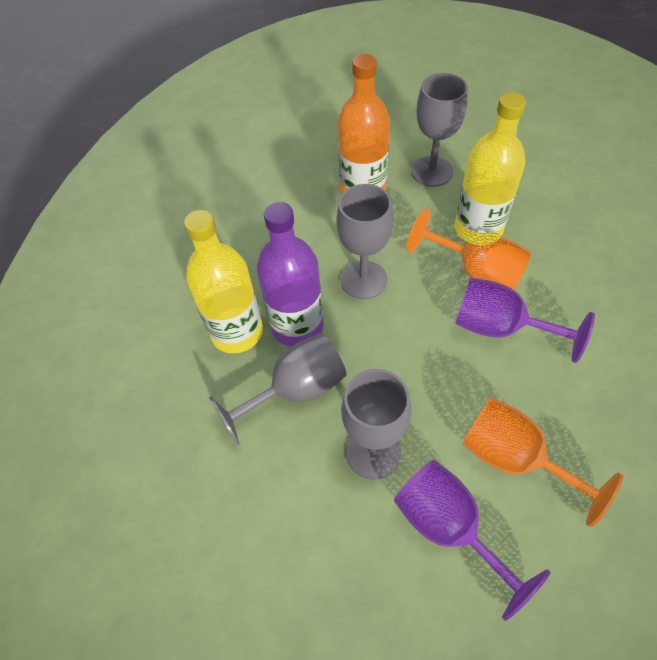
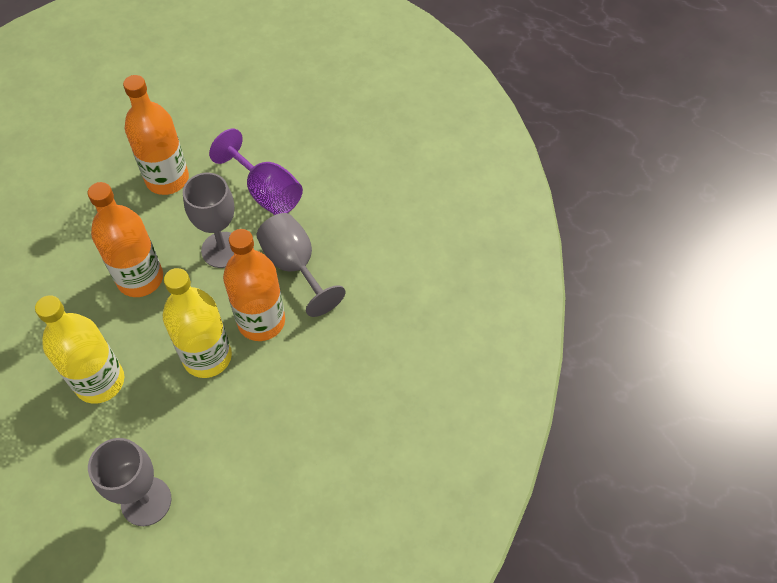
grey goblet: [209,333,347,445] [336,184,393,299] [341,369,412,480] [411,73,468,187] = 4 -> [88,438,171,526] [183,173,234,268] [256,213,345,317] = 3
orange bottle: [338,54,390,194] = 1 -> [88,182,163,297] [123,75,189,195] [223,229,285,341] = 3
orange goblet: [406,208,532,290] [462,397,623,527] = 2 -> none = 0
purple bottle: [257,202,324,347] = 1 -> none = 0
purple goblet: [394,460,550,621] [455,277,595,363] = 2 -> [209,129,303,215] = 1

